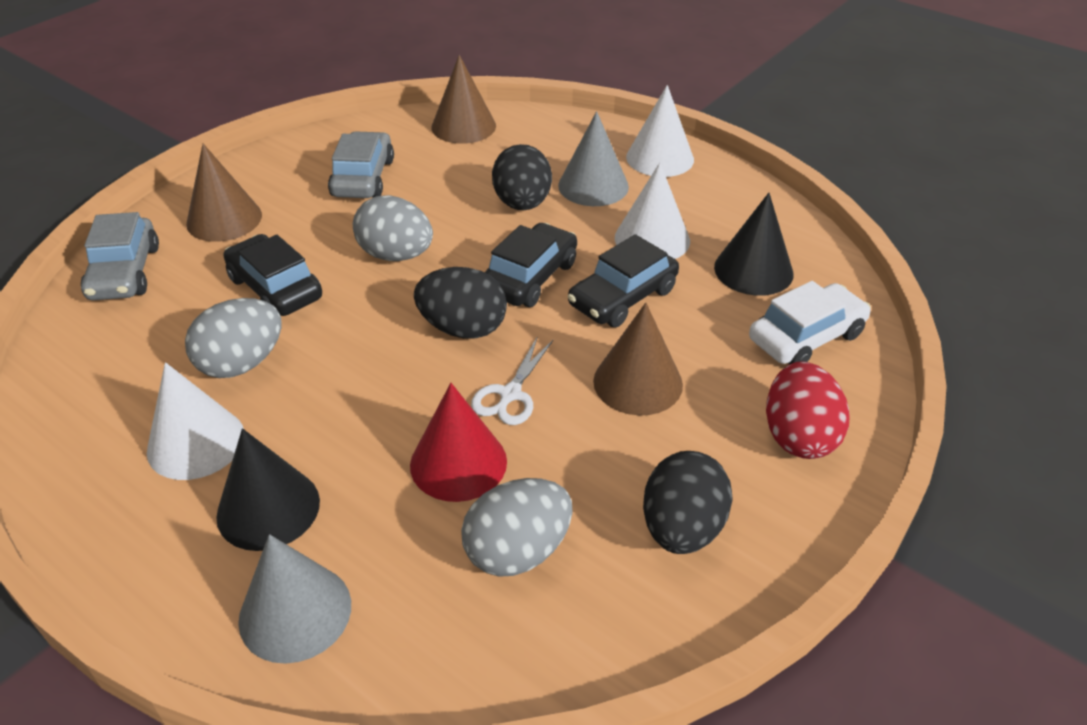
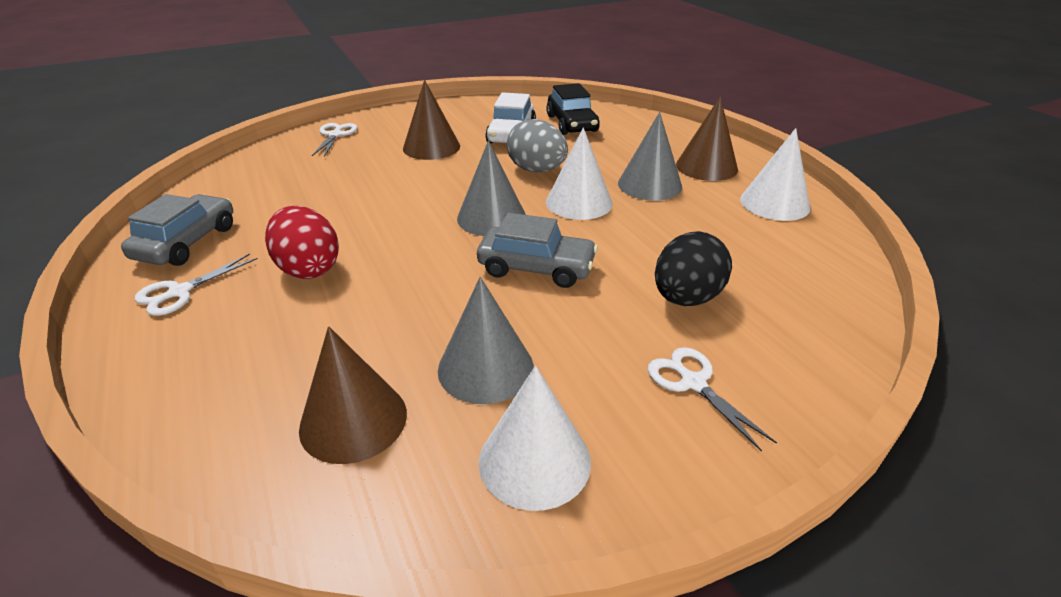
black car: [224,234,322,316] [485,223,577,307] [568,234,679,327] = 3 -> [546,83,600,135] = 1
black cone: [216,428,320,551] [714,193,794,296] = 2 -> none = 0
black egg: [414,267,507,339] [492,144,552,210] [643,451,733,554] = 3 -> [655,231,732,306] = 1
grey cone: [238,534,351,664] [558,111,629,206] = 2 -> [438,277,534,404] [457,141,526,236] [618,112,682,201] = 3
grey egg: [185,298,282,378] [353,195,433,261] [461,478,573,577] = 3 -> [507,119,568,172] = 1
red cone: [410,383,507,502] = 1 -> none = 0
white scissors: [471,336,553,425] = 1 -> [135,253,258,316] [312,123,358,157] [648,347,777,452] = 3

